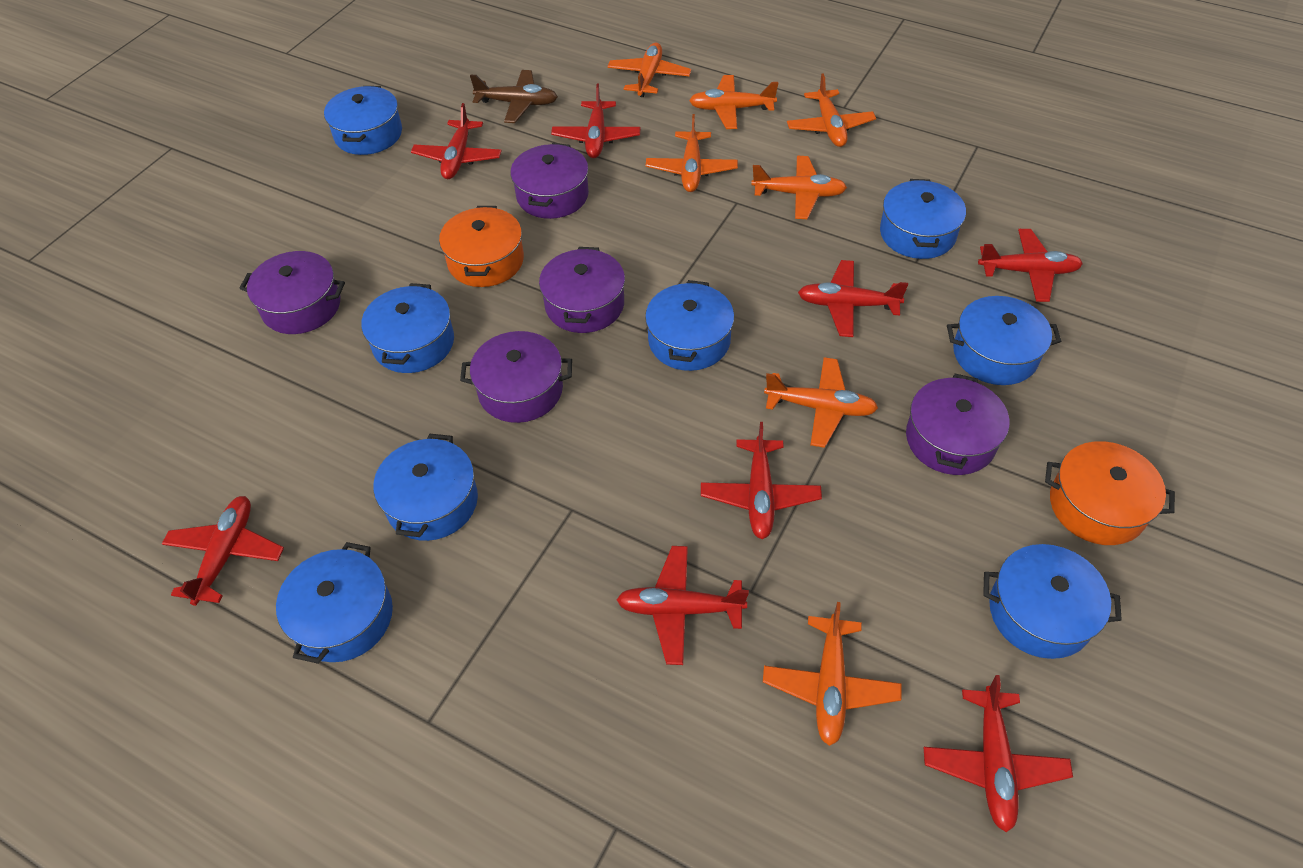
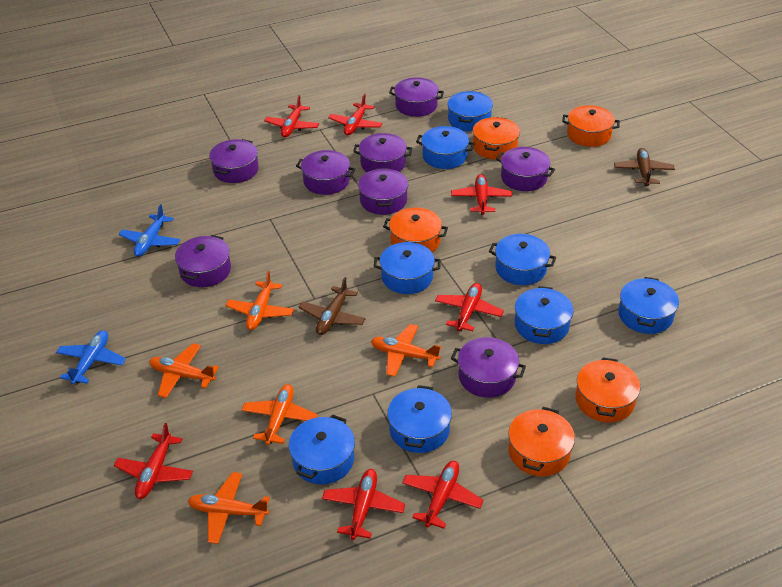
blue plane: none = 0 -> [56,330,126,384] [119,204,180,257] = 2
brown plane: [470,70,558,123] = 1 -> [299,277,366,335] [614,148,675,187] = 2
orange plane: [607,43,691,97] [646,114,738,192] [689,75,778,129] [751,156,847,219] [763,602,901,746] [764,357,878,448] [787,73,876,147] = 7 -> [149,343,219,398] [188,472,270,544] [225,271,294,330] [242,384,318,445] [371,324,441,377] = 5
orange pot: [439,206,524,287] [1045,441,1175,545] = 2 -> [383,208,448,252] [473,117,520,160] [508,407,575,476] [562,105,620,147] [576,357,641,423] = 5
purple pot: [240,251,345,334] [460,331,572,423] [510,143,589,219] [539,247,625,333] [906,374,1009,475] = 5 -> [175,235,231,287] [209,139,259,183] [296,150,355,195] [353,133,412,172] [358,168,408,215] [389,78,444,117] [451,337,526,398] [496,147,555,191] = 8
red plane: [162,496,284,606] [411,103,502,179] [551,84,641,158] [616,546,749,665] [701,422,822,539] [798,260,908,337] [923,675,1073,832] [978,229,1083,302] = 8 -> [114,423,193,499] [264,95,319,137] [322,469,405,540] [328,94,383,135] [402,461,484,529] [435,283,504,331] [451,174,512,215] = 7

